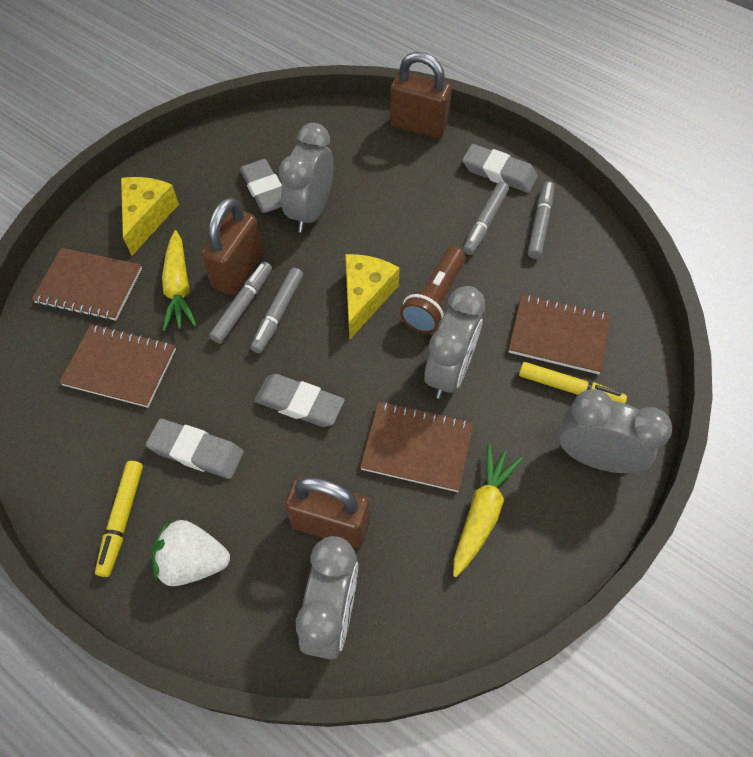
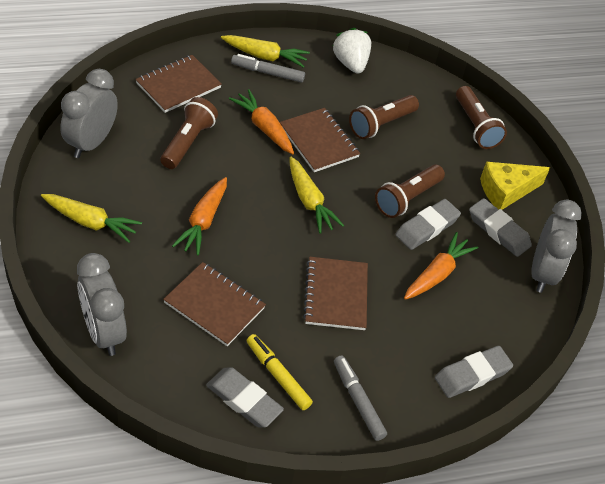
brown flashlight: [400,246,466,334] = 1 -> [160,97,218,169] [349,95,419,139] [375,164,445,218] [456,86,507,149] = 4
brown padlock: [201,197,263,295] [285,477,370,548] [390,52,452,139] = 3 -> none = 0
grey clock: [279,123,334,233] [296,536,358,660] [424,286,485,399] [559,389,672,473] = 4 -> [60,69,118,158] [77,253,127,356] [531,199,582,293] = 3
grey marker: [209,262,272,344] [251,268,303,353] [463,182,509,255] [528,181,554,259] = 4 -> [231,54,305,83] [334,355,387,441] = 2
orange carrot: none = 0 -> [172,177,227,256] [229,89,294,154] [404,232,478,300] = 3
yellow carrot: [162,230,197,331] [453,444,523,577] = 2 -> [41,194,142,243] [221,35,310,68] [289,157,344,234] = 3
yellow cheese: [121,177,179,256] [345,254,400,339] = 2 -> [480,162,550,210] = 1
yellow marker: [95,461,143,577] [519,362,627,404] = 2 -> [246,334,313,410] = 1

